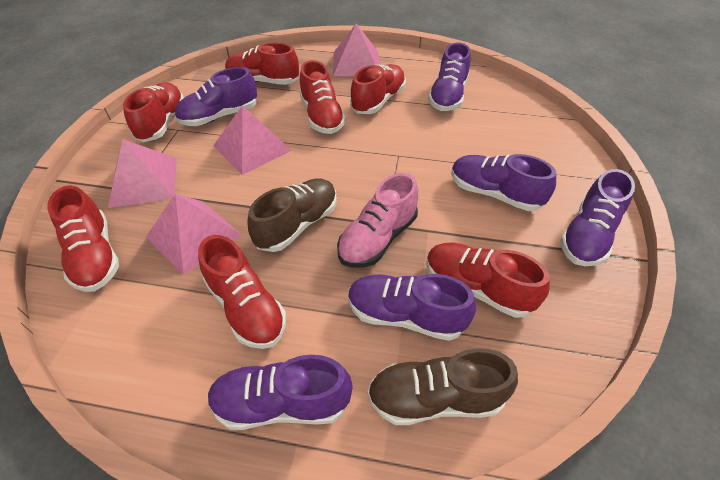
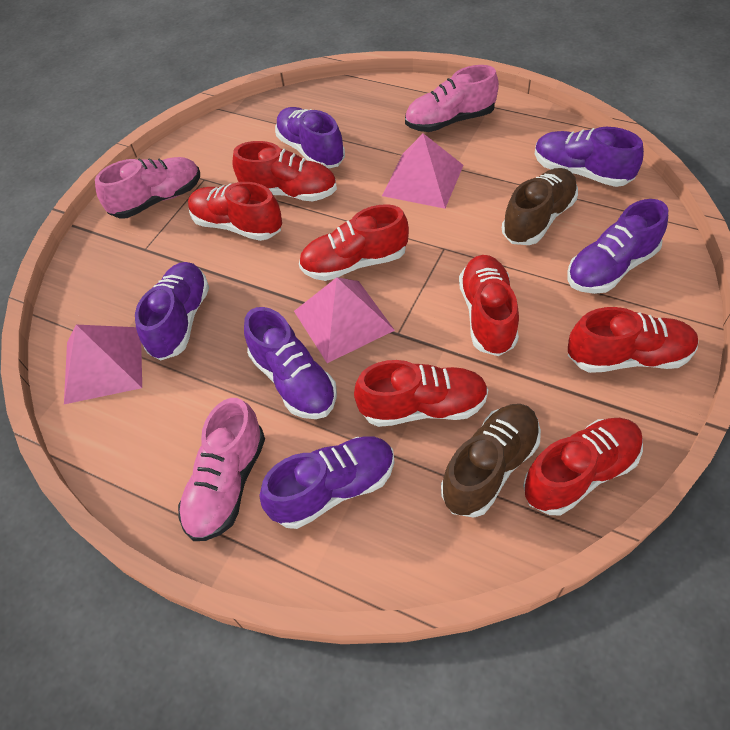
pink pyramid: [108,139,177,208] [146,194,242,275] [213,105,292,175] [333,24,380,76] = 4 -> [64,325,142,404] [294,277,395,363] [382,133,463,209] = 3
pink shoe: [337,173,418,267] = 1 -> [95,157,200,218] [178,398,265,541] [405,65,499,132] = 3

